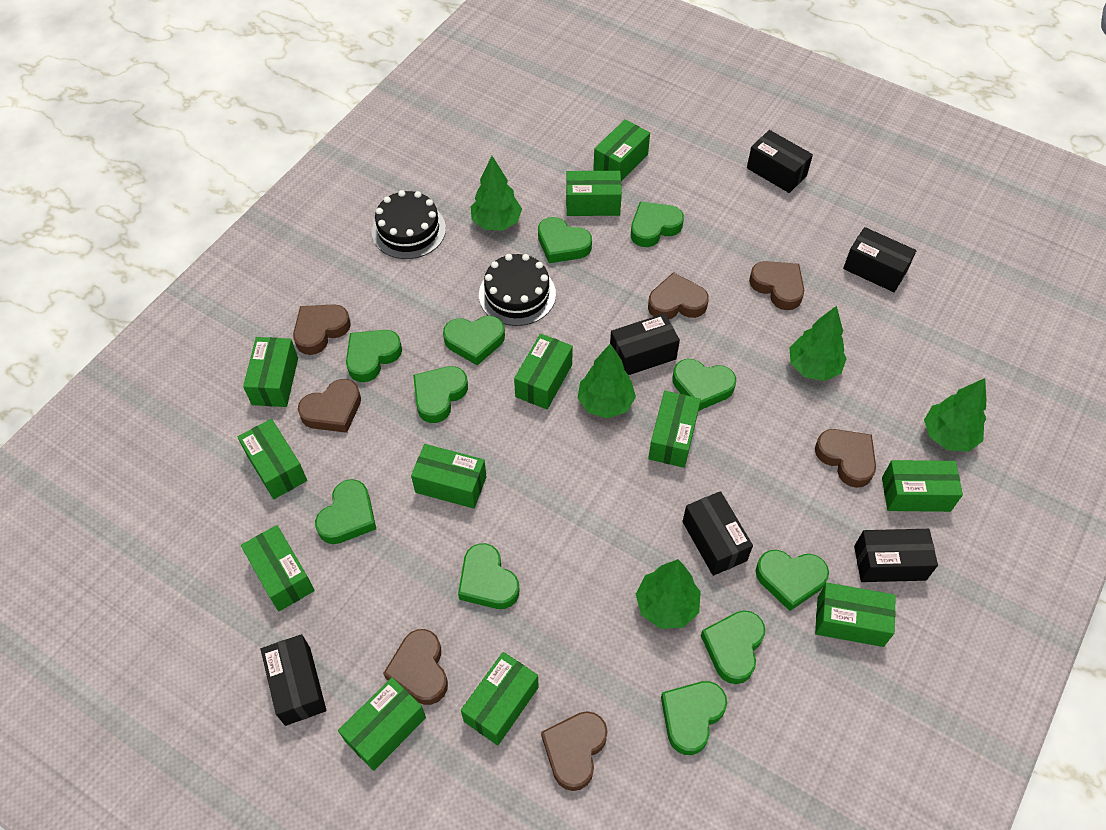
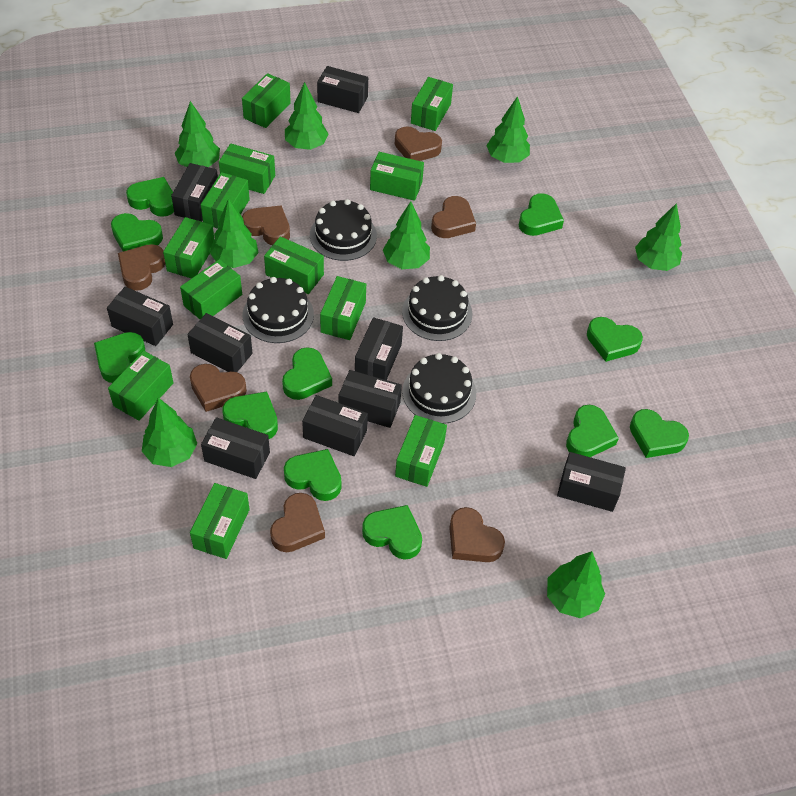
black box: [260,634,326,726] [610,313,680,375] [682,491,753,576] [747,130,813,193] [843,227,916,292] [854,529,938,582] = 6 -> [107,287,173,346] [171,163,218,222] [187,313,253,372] [201,417,270,479] [302,395,368,456] [317,66,368,113] [339,370,402,428] [355,317,403,380] [557,452,626,512] = 9
black cake: [372,190,446,259] [479,254,556,326] = 2 -> [243,277,314,343] [310,199,377,261] [402,275,473,341] [402,353,476,424] = 4
green tree: [471,156,522,231] [578,344,636,419] [636,559,701,629] [789,306,847,381] [924,378,986,452] = 5 -> [142,398,197,467] [175,101,220,167] [210,198,259,268] [285,82,329,150] [383,201,430,269] [487,96,530,163] [547,551,605,618] [635,203,682,271] = 8

